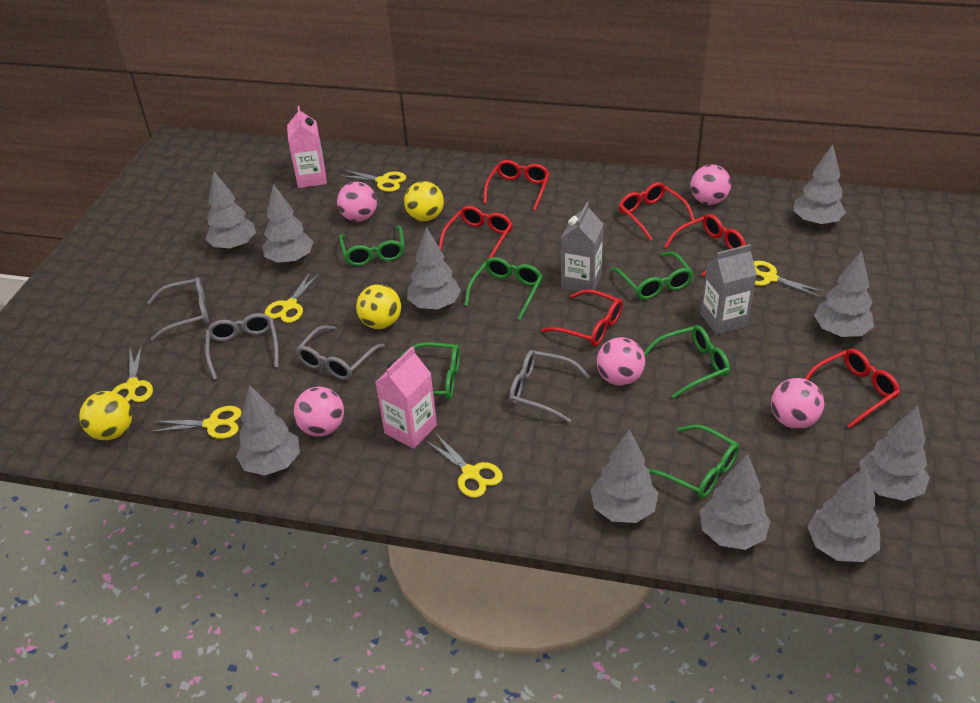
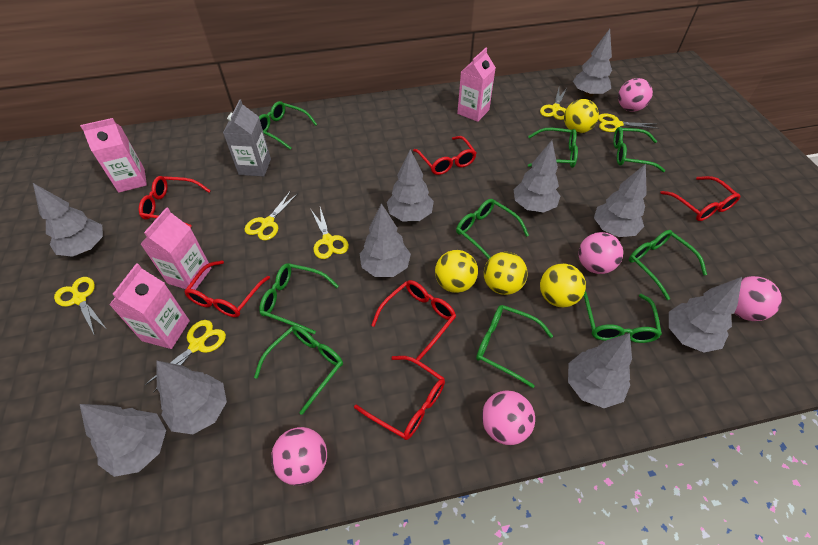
green glasses: [339,225,405,266] [401,342,460,400] [464,257,543,320] [612,252,693,300] [644,325,730,398] [648,424,739,499] = 6 -> [254,326,343,415] [259,101,317,150] [259,263,339,334] [456,199,529,259] [476,305,553,388] [528,128,578,168] [583,291,662,343] [613,127,665,172] [629,230,707,300] = 9
grey carton: [561,202,604,295] [700,244,757,335] = 2 -> [223,99,271,176] = 1
grey glasses: [147,277,209,341] [205,313,279,380] [296,326,385,380] [509,350,590,423] = 4 -> none = 0
pink carton: [287,106,327,188] [376,347,437,449] = 2 -> [80,118,147,193] [109,263,190,349] [141,207,211,290] [457,48,496,122] = 4
yellow ball: [79,391,132,440] [356,284,401,329] [404,181,444,221] = 3 -> [435,250,478,293] [484,252,528,295] [540,264,586,307] [564,99,599,133] = 4

